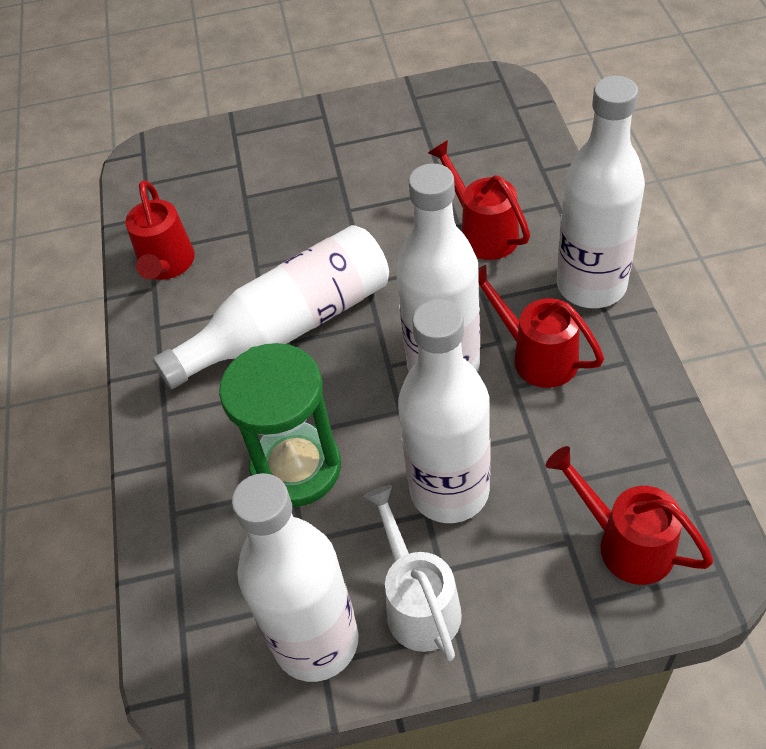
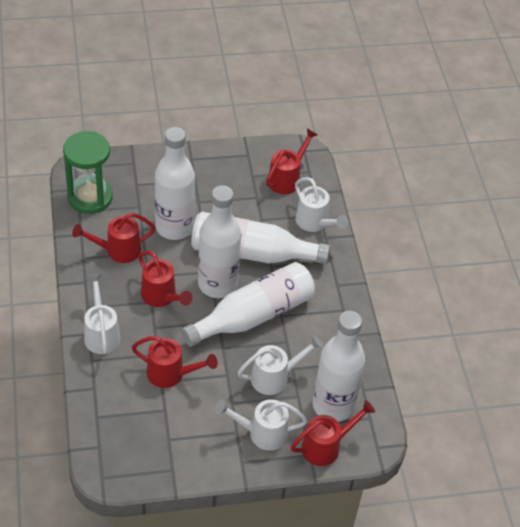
red watering can: [125,180,195,280] [428,140,530,260] [478,265,604,388] [546,446,713,585] = 4 -> [72,213,156,263] [132,336,218,388] [138,251,192,307] [266,129,318,194] [291,400,375,466] = 5
white watering can: [363,485,462,661] = 1 -> [84,274,120,354] [215,399,307,451] [238,335,323,395] [295,177,348,232] = 4

